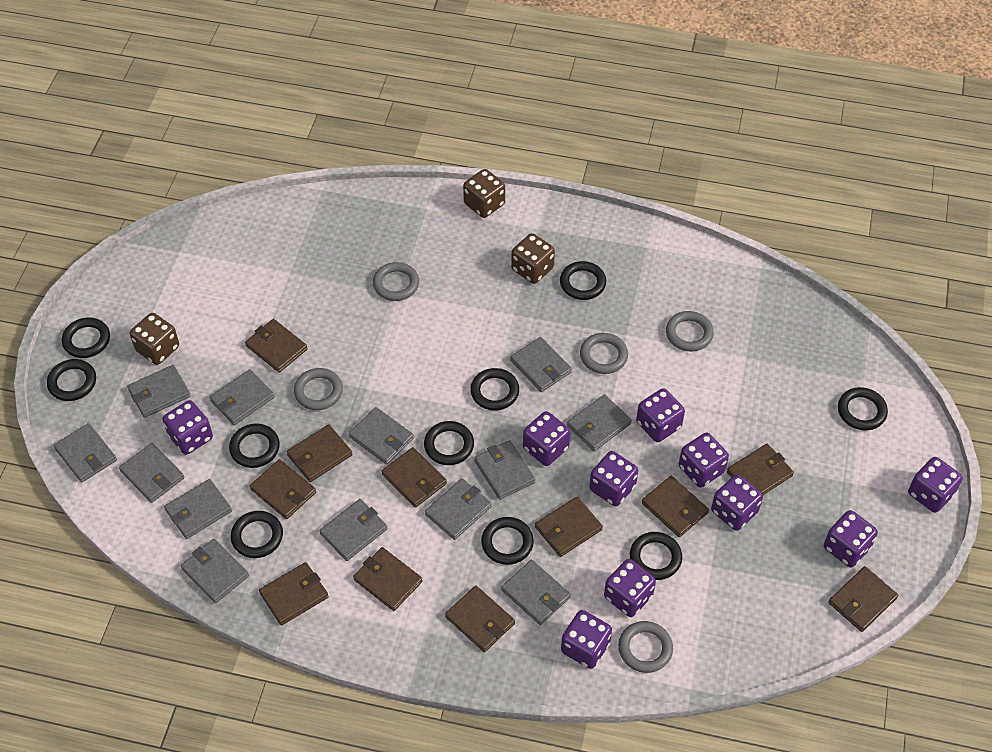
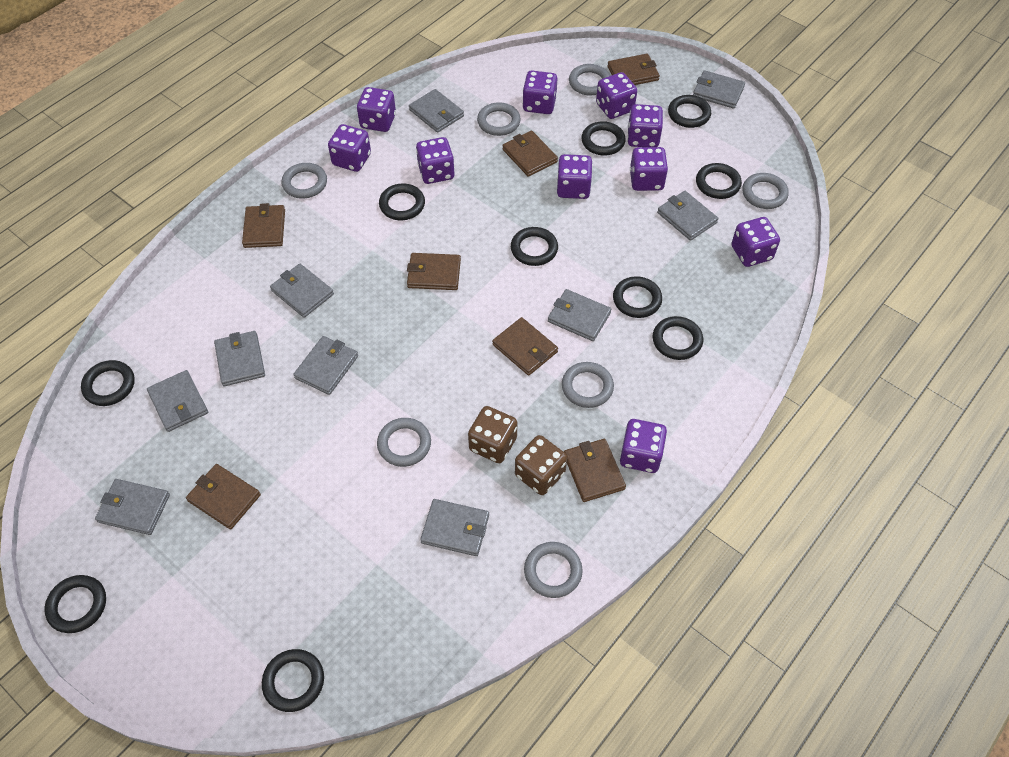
brown dice: [130,313,179,365] [463,169,505,218] [511,233,555,284] = 3 -> [468,406,517,463] [515,435,567,495] = 2
brown wallet: [245,319,308,373] [250,459,316,519] [259,562,329,625] [287,424,353,482] [353,547,423,611] [382,447,447,508] [445,585,515,652] [535,497,603,557] [642,476,709,537] [727,444,794,495] [828,566,898,632] = 11 -> [186,464,261,530] [242,203,285,248] [407,253,461,290] [492,317,558,376] [502,130,558,177] [564,439,626,502] [607,54,660,85] = 7
grey ring: [294,368,343,410] [373,262,419,301] [580,333,628,374] [618,621,673,673] [666,311,714,352] = 5 -> [281,163,327,199] [377,418,431,467] [477,102,521,136] [524,542,583,598] [562,362,614,408] [569,64,610,96] [742,173,789,209] = 7
grey wallet: [54,423,117,483] [119,443,184,503] [127,365,191,418] [164,479,232,539] [181,539,249,603] [210,369,274,425] [319,499,388,561] [349,407,414,465] [425,478,492,540] [474,440,535,500] [501,560,571,625] [510,337,572,392] [567,394,632,451] = 13 -> [95,479,170,535] [147,370,208,432] [214,331,265,386] [270,263,334,318] [293,336,358,395] [409,89,464,133] [420,499,489,556] [548,289,611,341] [657,191,718,241] [693,70,745,109] = 10

